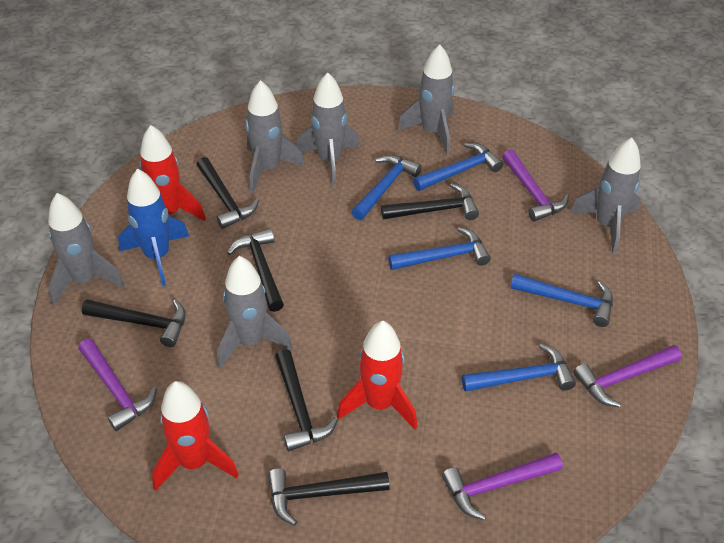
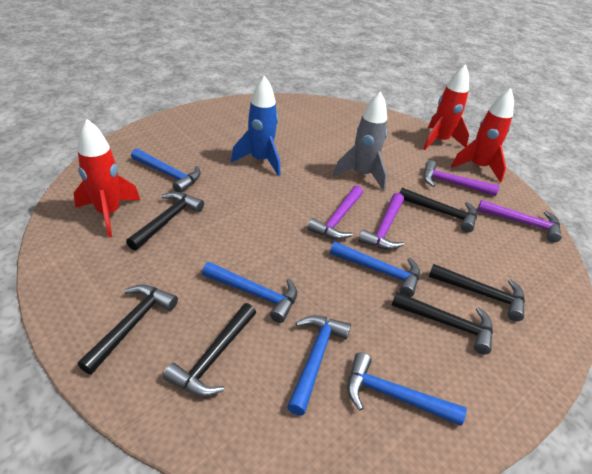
grey rocket: [48,193,125,306] [217,256,293,368] [245,80,305,193] [297,72,360,186] [397,45,455,155] [570,137,641,254] = 6 -> [333,91,387,191] = 1

